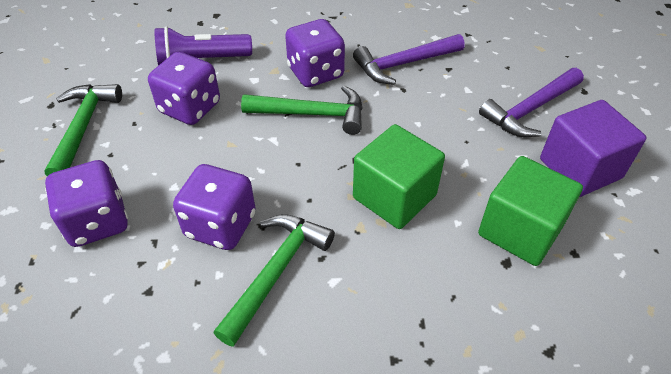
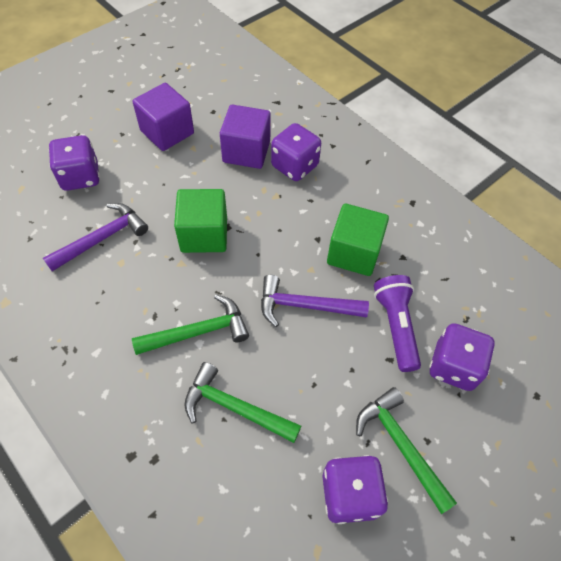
purple cube: [540,100,647,197] = 1 -> [133,83,194,151] [220,105,271,169] = 2

